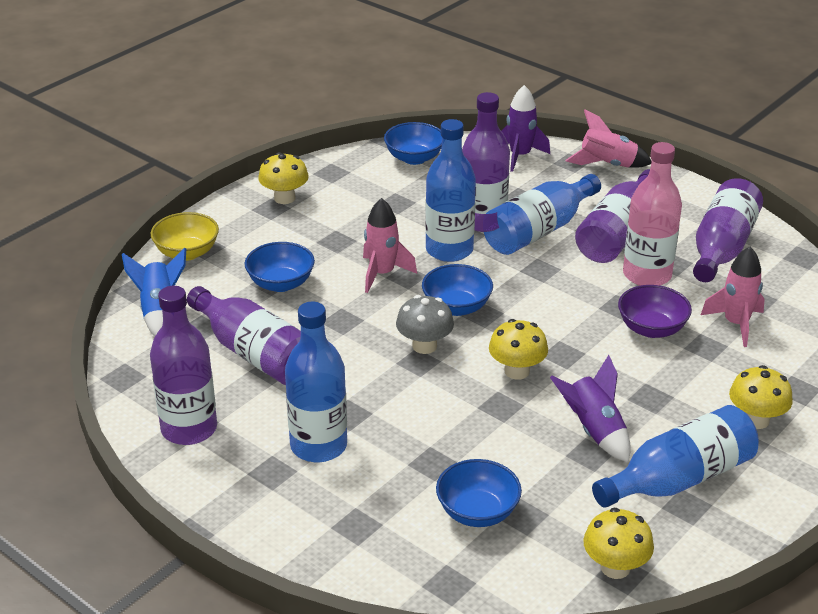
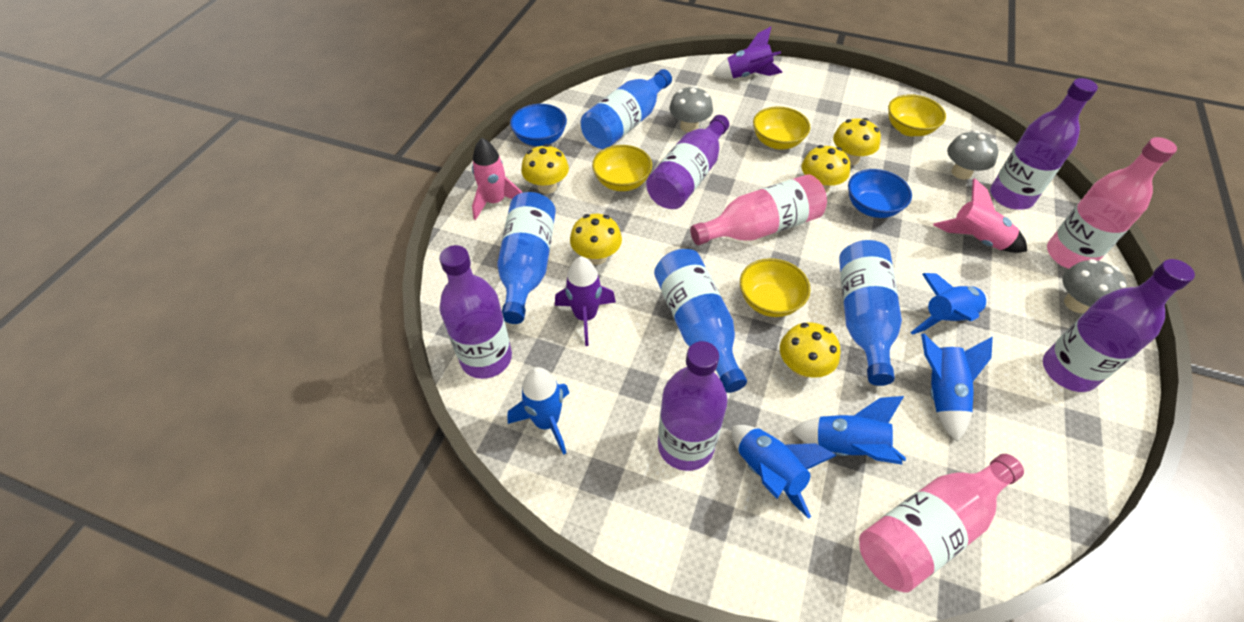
blue bowl: [245,242,315,292] [384,122,442,165] [422,264,493,316] [436,459,522,527] = 4 -> [510,104,567,146] [848,169,912,218] = 2
blue rocket: [122,248,186,337] = 1 -> [507,367,569,455] [732,425,837,519] [791,396,906,465] [910,273,988,335] [921,333,993,442] = 5
grey mushroom: [396,295,454,354] = 1 -> [669,86,713,132] [947,131,998,180] [1062,259,1127,313] = 3
pink bottle: [623,142,682,286] = 1 -> [690,174,827,245] [859,454,1024,593] [1047,137,1177,269] = 3
pink rocket: [363,198,417,293] [566,109,651,168] [701,247,765,347] = 3 -> [472,138,522,220] [933,178,1027,253] = 2
purple bowl: [618,285,692,338] = 1 -> none = 0
yellow bowl: [150,212,219,261] = 1 -> [592,145,652,191] [740,258,811,317] [753,106,811,149] [888,94,946,136] = 4
yellow mushroom: [258,152,309,204] [489,319,548,380] [583,508,654,579] [729,365,793,429] = 4 -> [521,144,569,194] [570,214,622,265] [780,322,841,378] [802,145,850,193] [833,118,881,165] = 5

